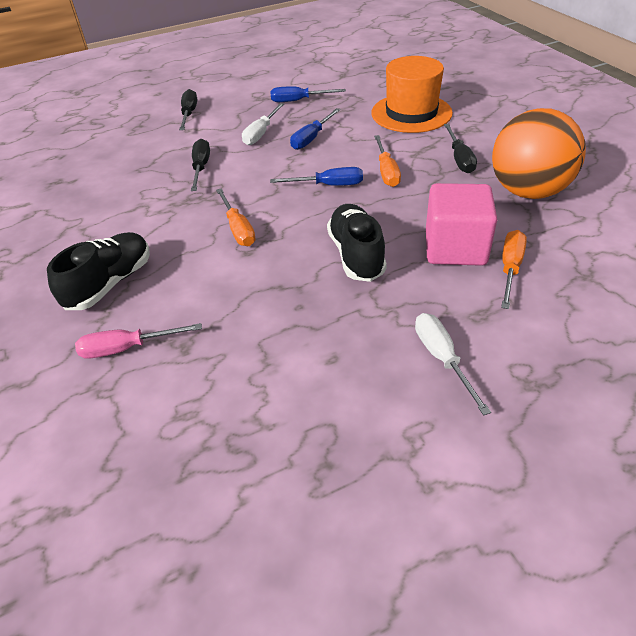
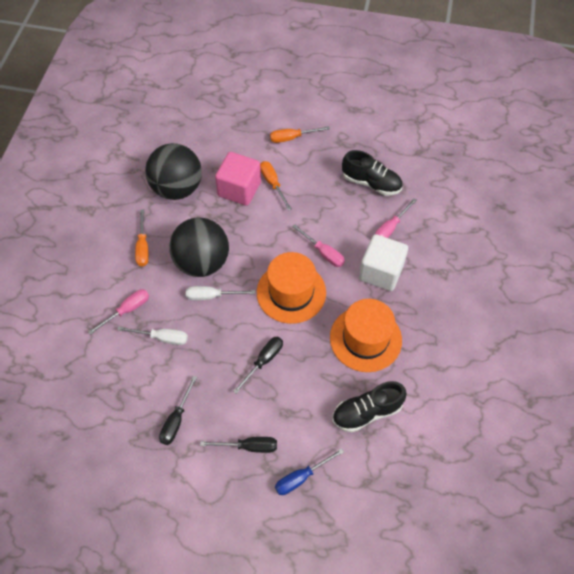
black ball: none = 0 -> [145,143,202,200] [169,217,229,277] = 2
blue screwdriver: [270,86,346,102] [270,167,363,186] [290,108,341,150] = 3 -> [275,448,344,495] = 1
orange ball: [492,108,586,199] = 1 -> none = 0
orange hat: [371,56,453,133] = 1 -> [257,252,326,324] [330,299,402,372] = 2
pink screwdriver: [75,323,202,359] = 1 -> [88,289,149,335] [292,224,345,267] [375,198,417,238] = 3
white cube: none = 0 -> [359,234,408,291] = 1

